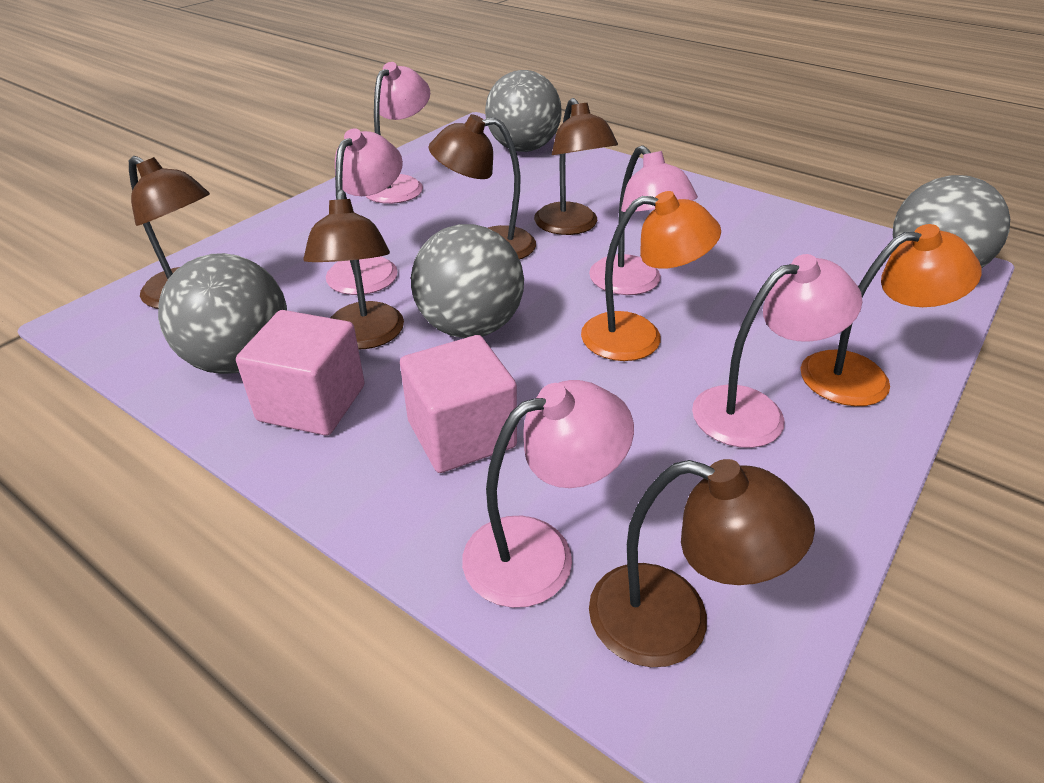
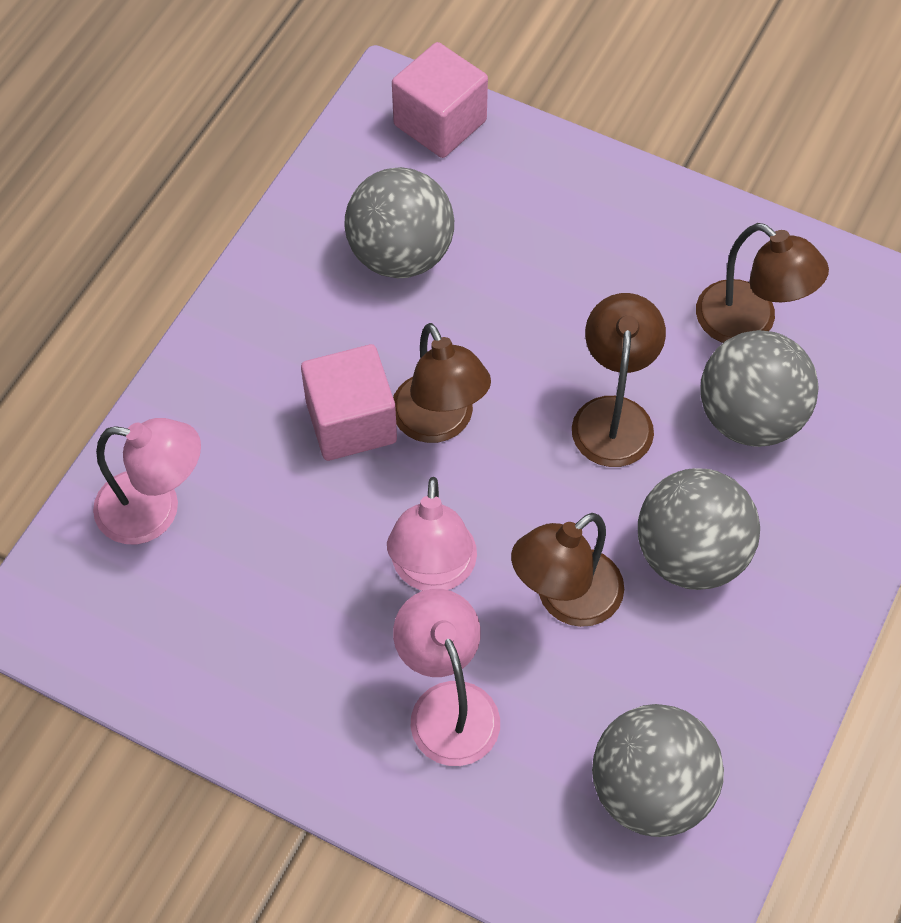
brown lamp: [129,156,210,309] [303,189,404,349] [428,114,536,260] [534,98,618,235] [589,459,815,668] = 5 -> [393,323,491,443] [511,513,624,627] [572,293,666,467] [696,223,829,343] = 4
orange lamp: [581,191,721,361] [801,224,982,406] = 2 -> none = 0
pink lamp: [326,128,403,295] [366,62,430,204] [462,380,634,608] [589,145,698,295] [692,254,862,448] = 5 -> [93,418,201,544] [387,477,477,591] [393,589,500,766] = 3

